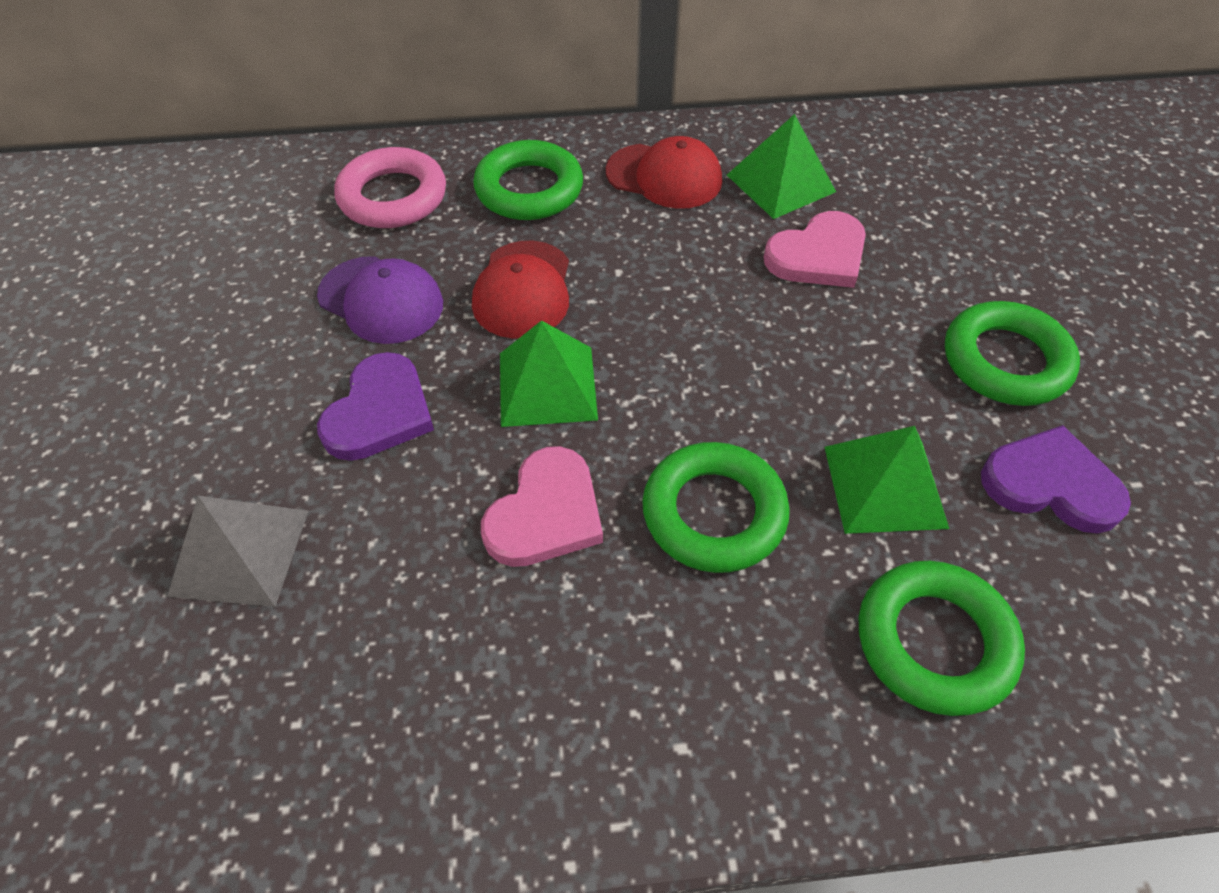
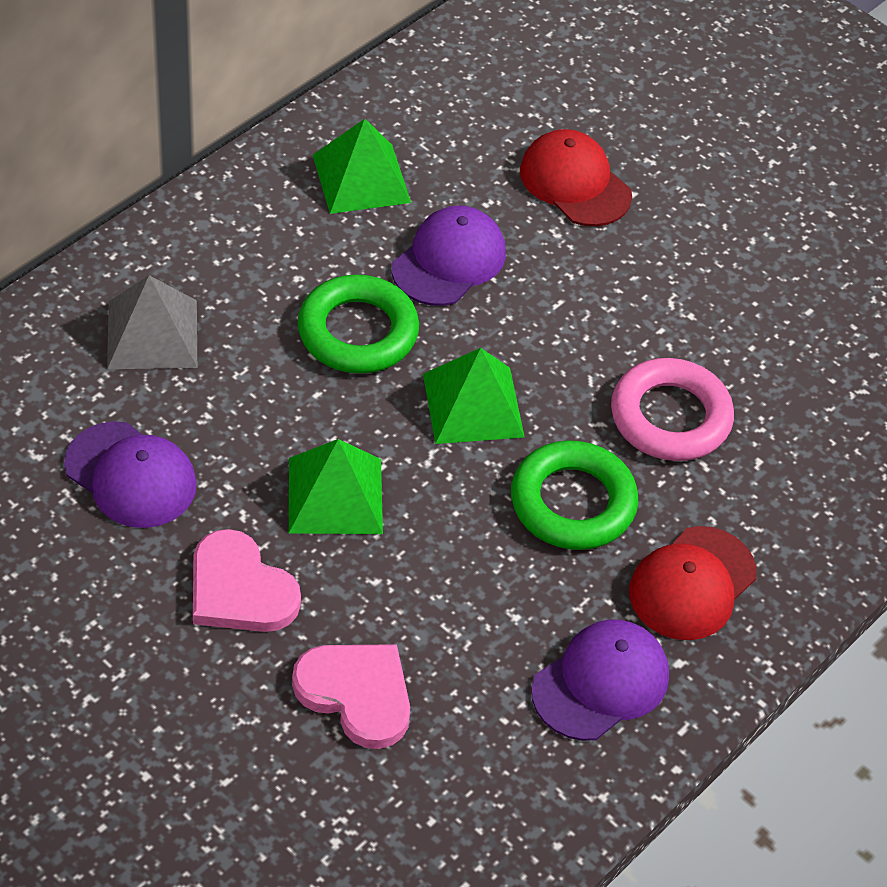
green ring: [473,140,583,220] [642,442,790,573] [859,561,1025,716] [945,301,1080,406] = 4 -> [298,274,419,374] [511,440,638,550] = 2
purple cap: [317,256,443,344] = 1 -> [64,421,197,528] [391,206,506,306] [531,620,669,741] = 3
purple heart: [317,352,434,461] [981,425,1131,534] = 2 -> none = 0

